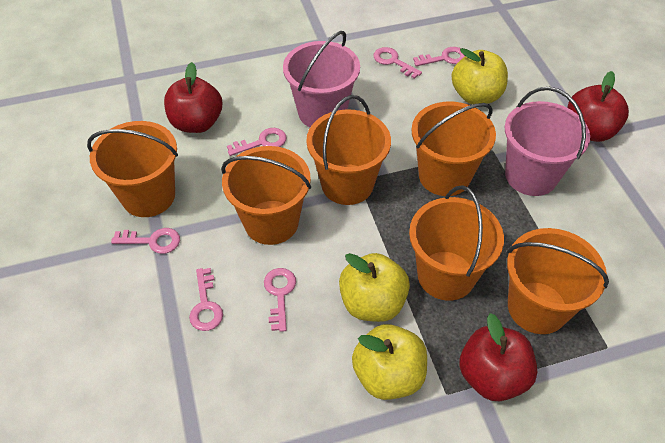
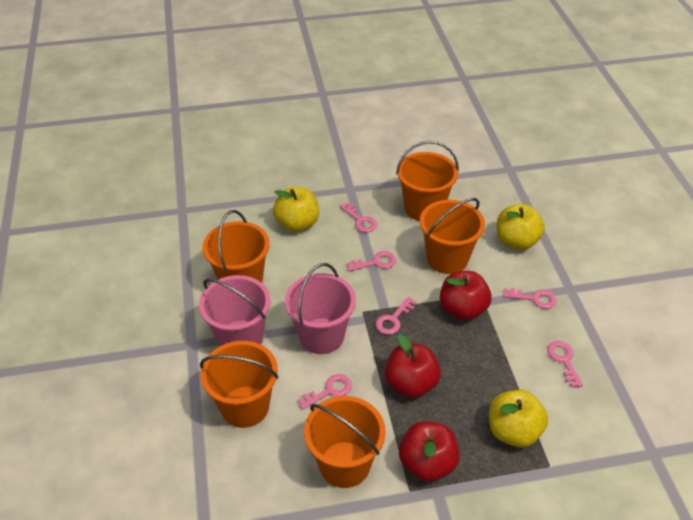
orange bucket: [87,121,178,217] [221,146,311,245] [306,95,391,205] [409,185,504,301] [411,102,496,196] [507,228,609,334] = 6 -> [200,341,278,428] [202,210,270,283] [304,396,386,488] [396,141,459,221] [420,198,485,274] = 5

